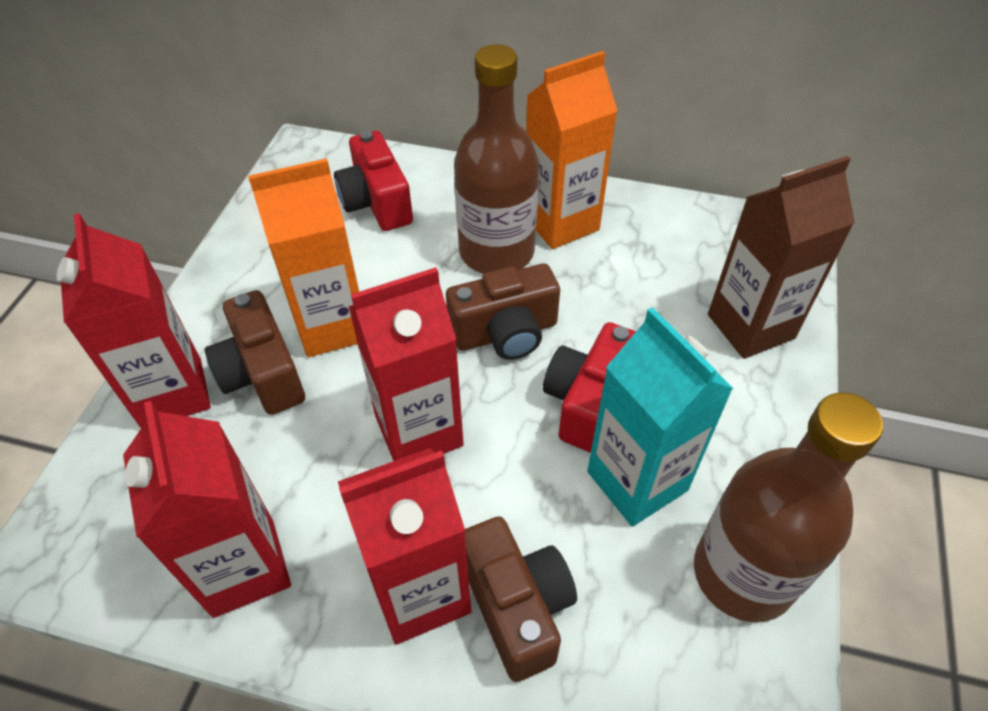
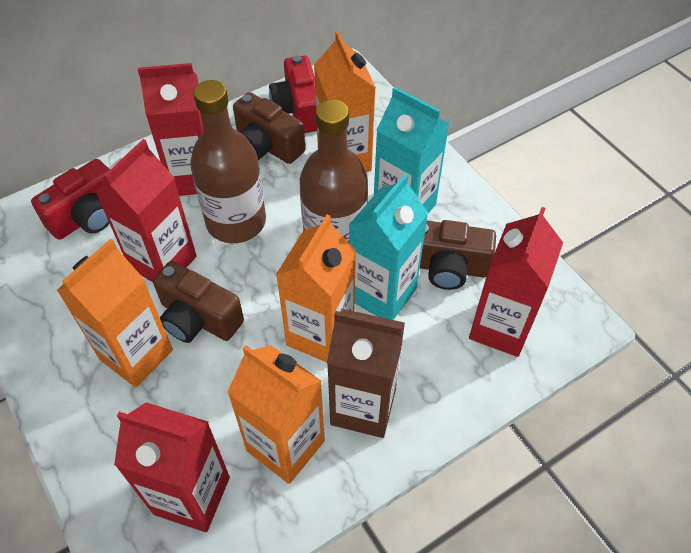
orange carton: [248,158,359,357] [526,51,618,249] = 2 -> [57,239,173,387] [227,345,325,484] [276,215,356,362] [314,31,376,172] = 4
turquoise carton: [587,307,734,527] = 1 -> [349,173,428,320] [374,87,450,213] = 2

